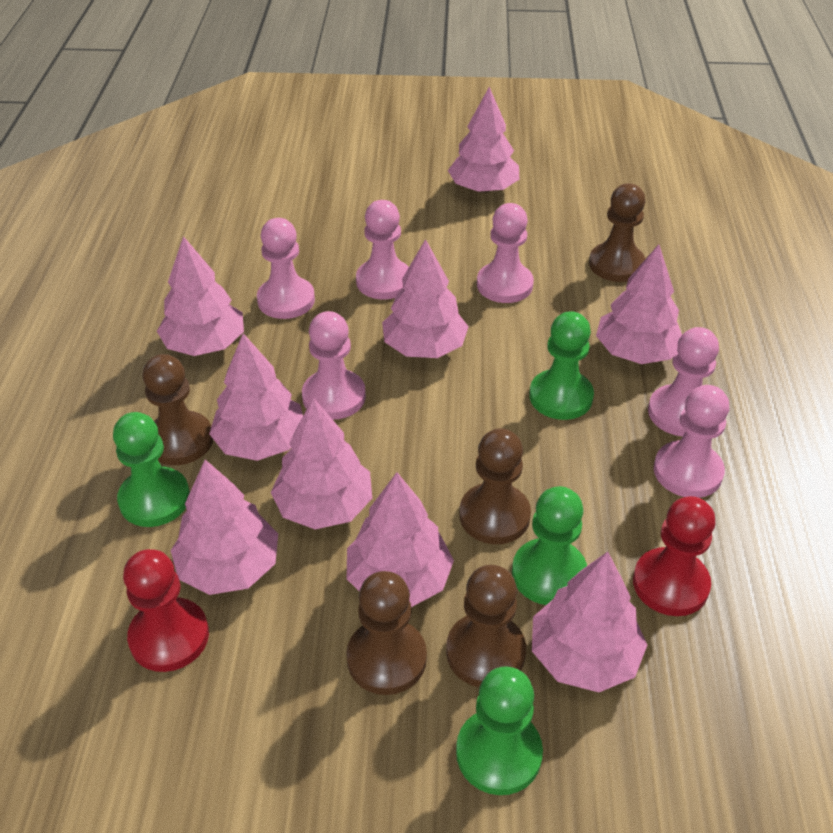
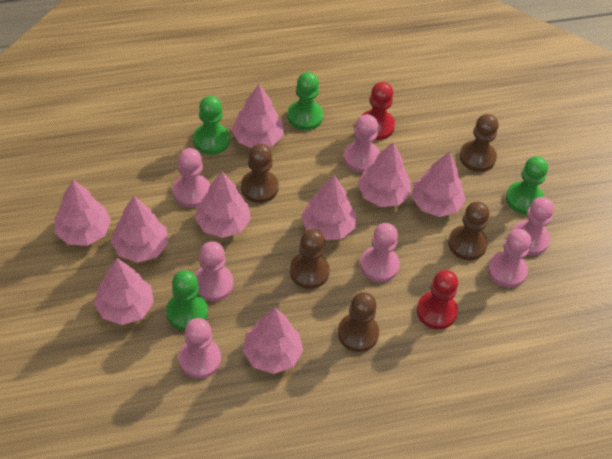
pink pawn: [257,218,315,319] [302,311,366,420] [356,200,409,299] [477,203,534,303] [648,327,719,437] [654,385,729,498] = 6 -> [173,148,210,208] [178,318,221,379] [195,241,233,301] [344,114,380,173] [360,223,400,282] [488,229,531,288] [513,197,554,255] = 7

